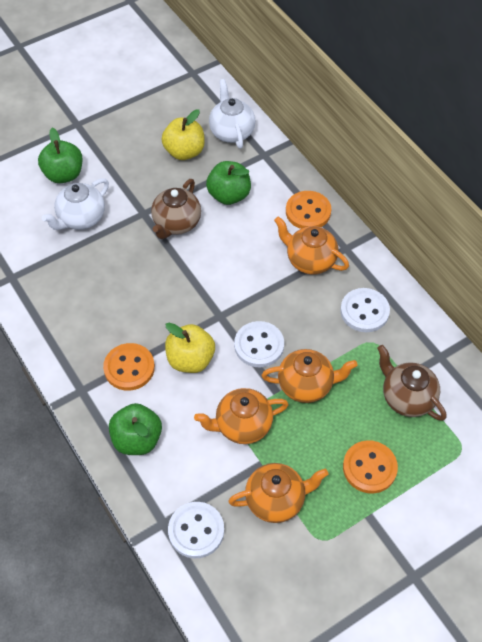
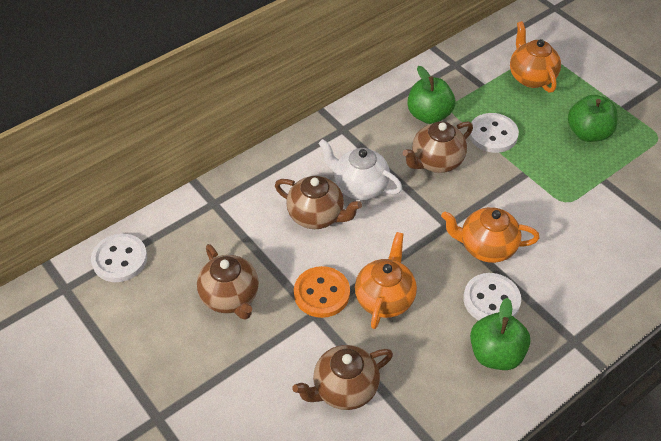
brown teapot: [151,179,201,239] [377,345,446,421] = 2 -> [197,244,259,320] [275,176,362,229] [292,345,393,410] [403,121,473,173] = 4
orange button: [103,343,155,391] [286,191,331,229] [343,440,398,493] = 3 -> [294,266,350,318] = 1
orange teapot: [194,388,289,444] [228,463,328,523] [262,349,358,403] [274,216,349,274] = 4 -> [355,232,417,329] [441,207,540,263] [510,21,561,93] = 3
white teapot: [42,178,109,230] [209,79,255,149] = 2 -> [318,139,402,200] = 1
yellow apple: [161,109,205,160] [165,323,215,373] = 2 -> none = 0

